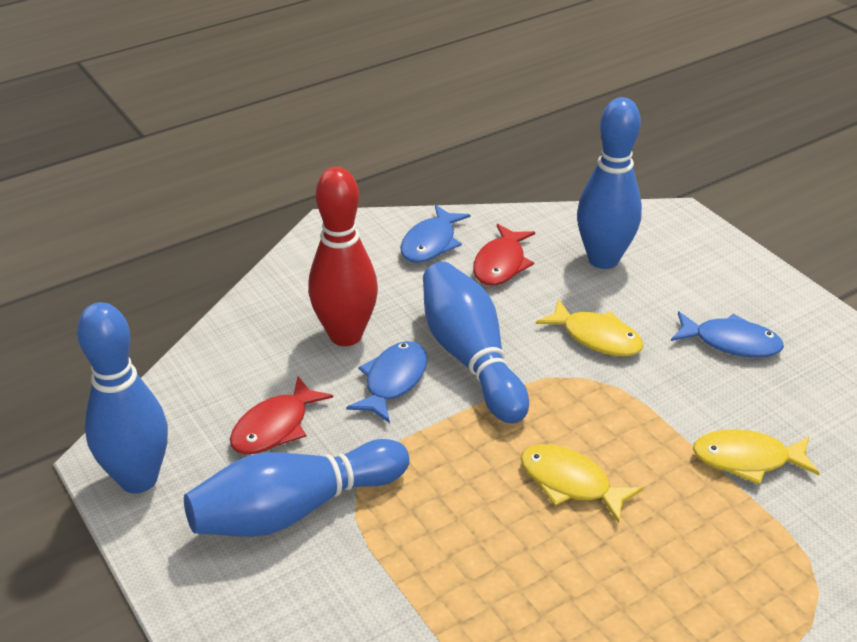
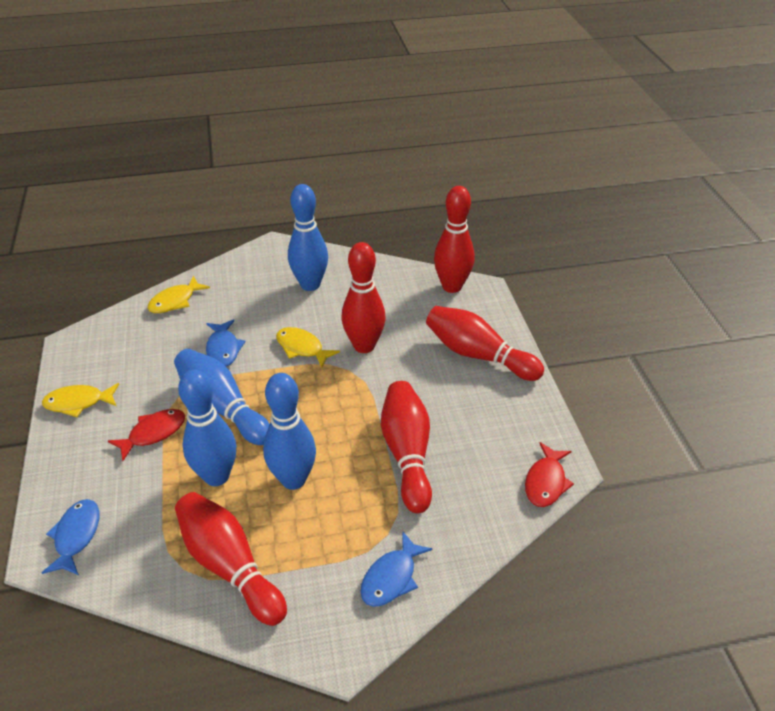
red bowling pin: [308,167,378,346] = 1 -> [175,492,287,626] [341,242,386,353] [381,381,432,513] [426,306,544,381] [434,186,475,293] = 5

